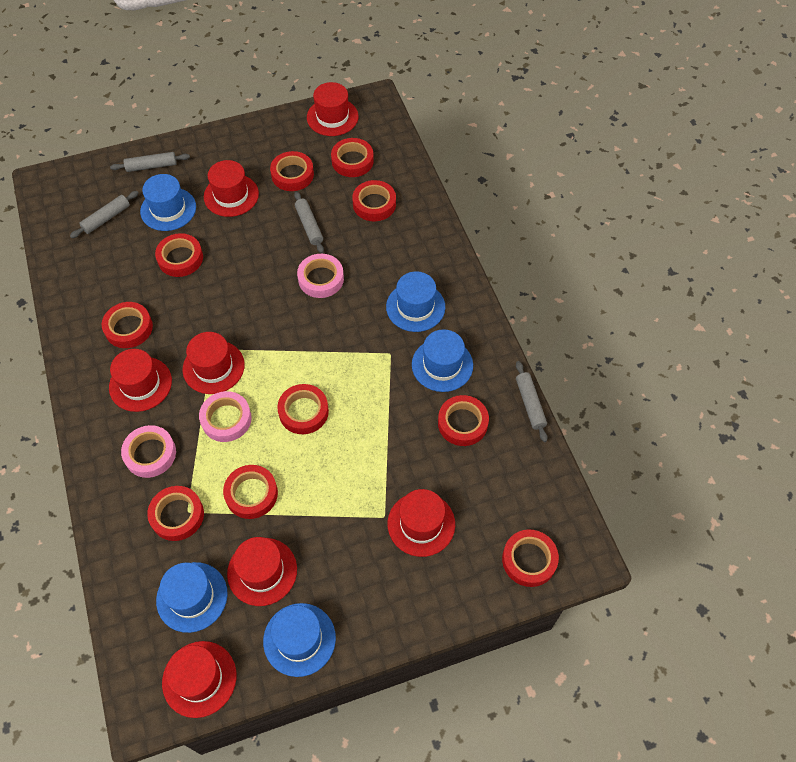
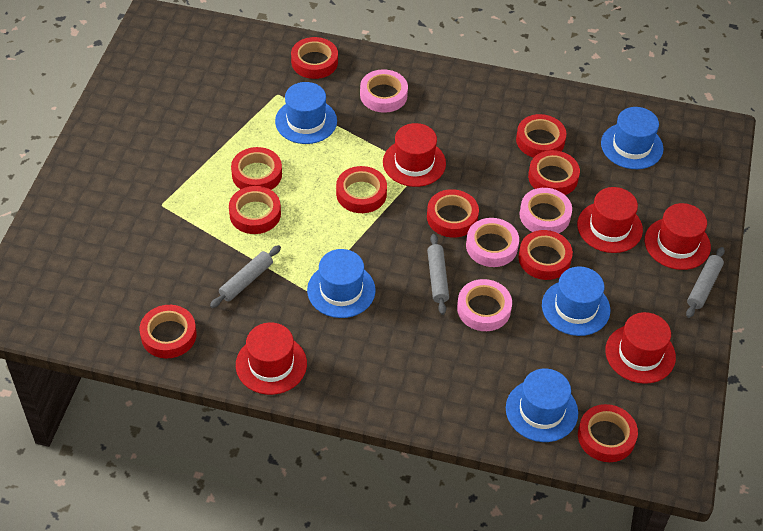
grey rolling pin: [70,191,139,238] [110,152,190,172] [294,191,324,253] [516,361,548,442] = 4 -> [210,245,281,308] [427,234,449,315] [686,247,725,318] = 3
pink tape: [121,425,176,478] [199,391,252,442] [297,254,344,298] = 3 -> [360,69,408,113] [457,279,512,331] [466,218,519,267] [520,188,572,233] = 4
red hat: [109,349,172,412] [162,641,237,718] [182,332,245,394] [204,160,259,217] [227,537,297,606] [307,82,359,136] [388,489,455,557] = 7 -> [236,322,307,395] [383,123,446,187] [577,187,643,253] [605,312,676,384] [645,203,711,270] = 5

